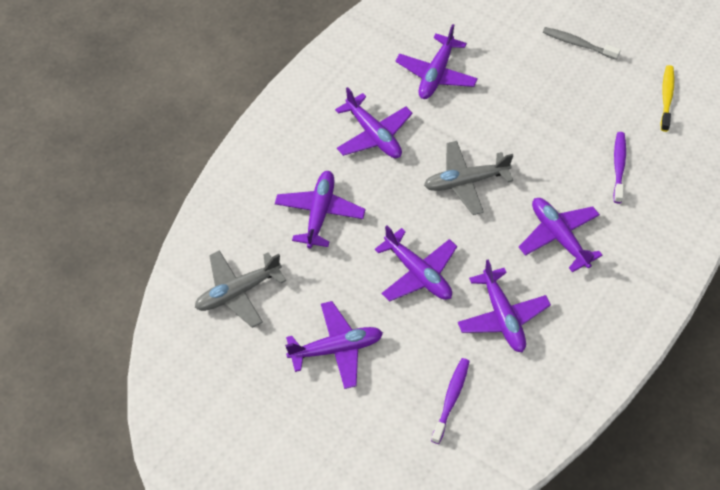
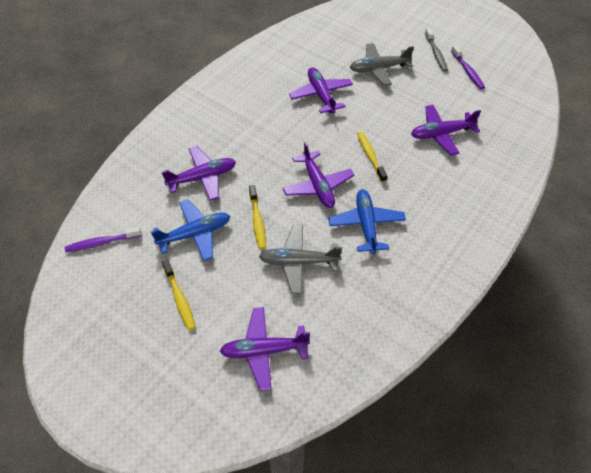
blue plane: none = 0 -> [151,199,230,261] [328,189,406,254] = 2
purple plane: [275,171,365,248] [285,301,383,389] [335,87,413,158] [375,225,457,302] [395,24,478,99] [458,259,551,352] [519,198,603,272] = 7 -> [162,146,236,201] [220,307,310,391] [283,142,354,208] [289,67,353,113] [411,105,481,155] = 5
yellow toothbrush: [661,65,674,132] = 1 -> [162,260,195,330] [249,185,266,249] [357,131,387,183] = 3

